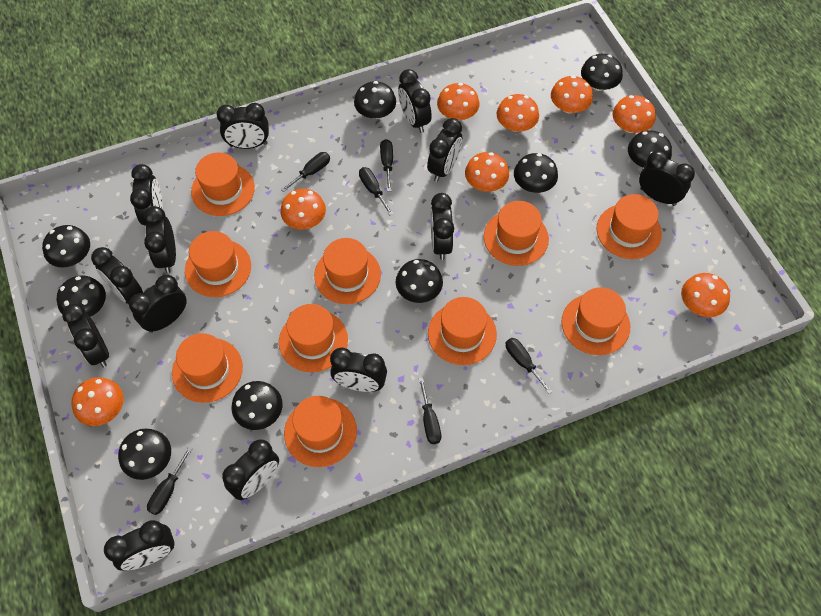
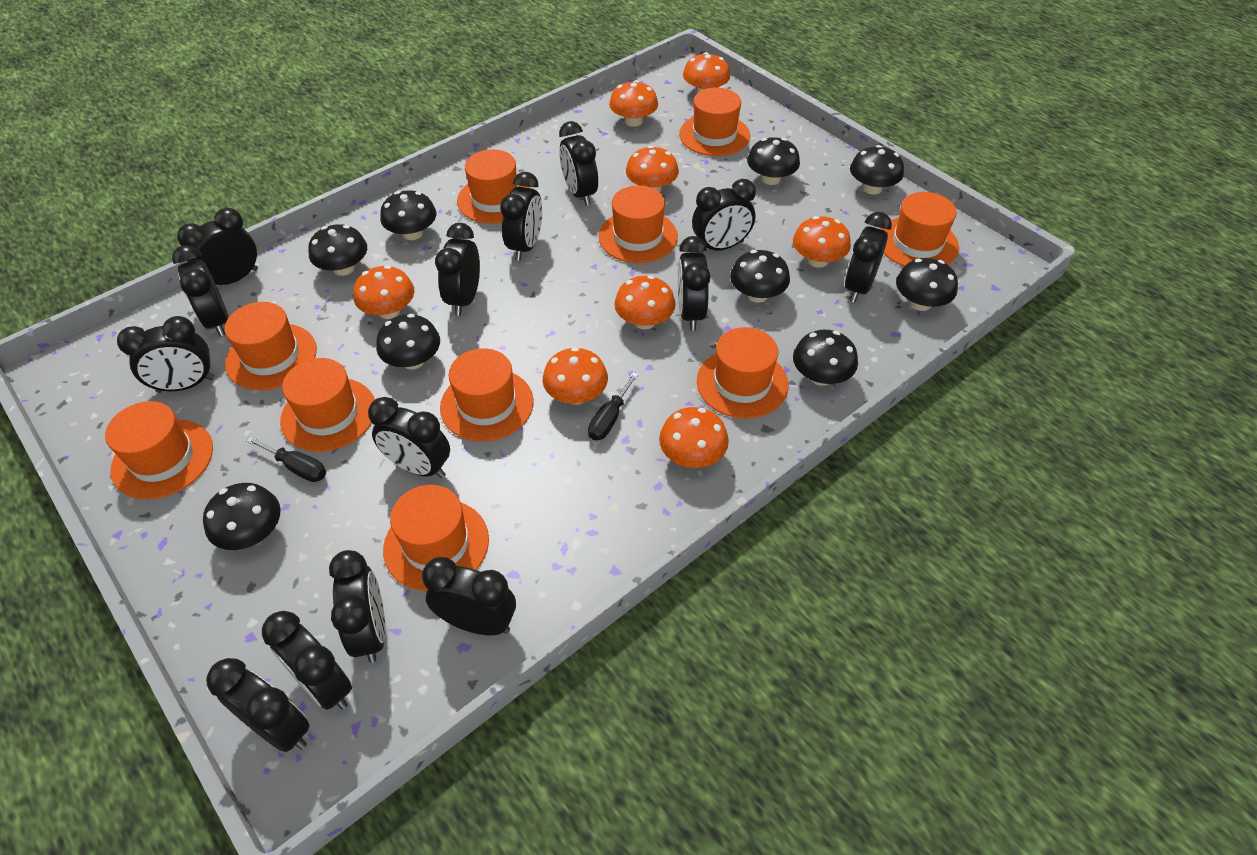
black clock: [62,304,109,368] [91,247,143,304] [104,520,175,571] [129,275,187,333] [130,164,163,225] [144,206,176,273] [217,103,269,149] [222,439,279,500] [330,347,387,392] [398,69,432,133] [427,118,462,182] [431,193,454,260] [639,151,695,206] = 13 -> [117,316,215,393] [172,245,229,336] [177,208,258,285] [206,658,310,752] [262,611,352,710] [329,550,386,663] [368,397,450,478] [422,557,516,636] [435,223,480,316] [500,172,542,261] [559,121,598,206] [678,236,711,331] [692,179,756,253] [845,212,892,303] = 14
black screwdriver: [147,447,192,515] [281,152,330,192] [359,167,393,215] [380,139,393,191] [418,377,441,444] [506,338,553,394] = 6 -> [246,436,326,482] [588,372,639,440] = 2

